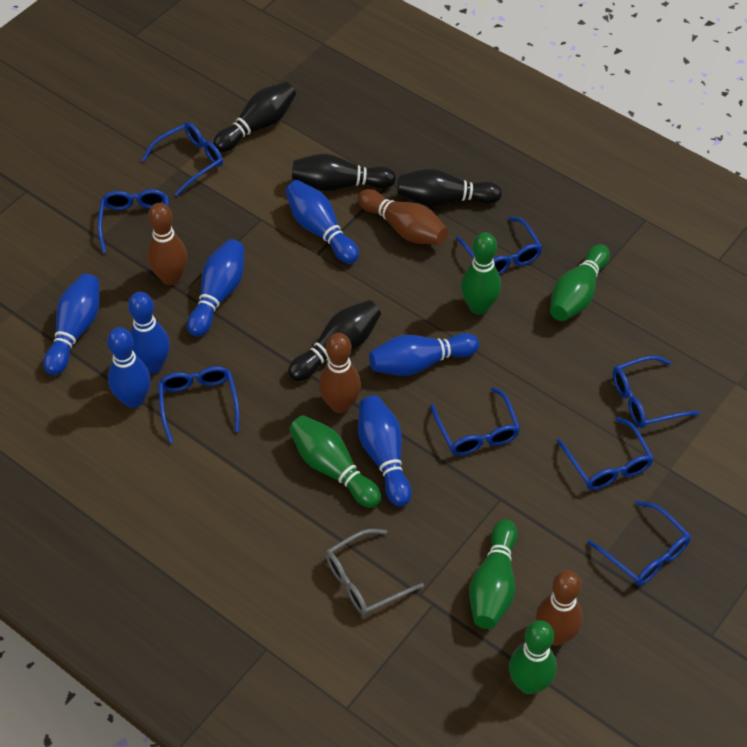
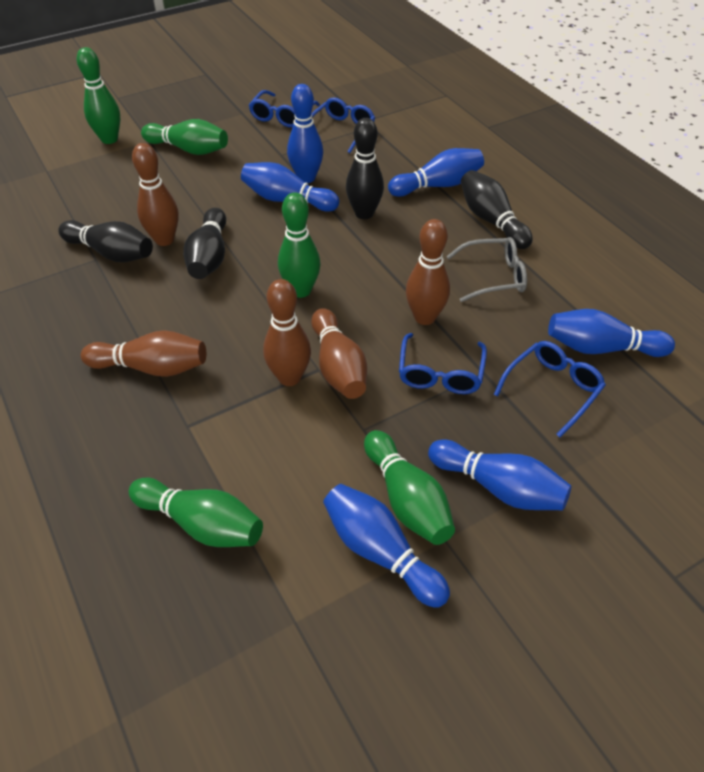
blue bowling pin: [43,273,99,375] [107,327,151,408] [128,292,170,373] [187,239,244,337] [285,180,359,264] [358,396,412,506] [369,333,479,376] = 7 -> [241,162,339,212] [287,84,323,183] [323,484,450,608] [388,148,484,197] [428,440,572,510] [548,309,675,357] = 6
blue glasses: [98,189,169,253] [142,122,223,196] [158,366,239,443] [430,387,520,456] [456,216,542,275] [557,417,654,490] [587,501,691,586] [613,356,700,428] = 8 -> [249,90,320,128] [311,97,375,153] [399,333,487,394] [493,341,606,437] = 4
brown bowling pin: [147,203,187,285] [319,333,361,414] [357,189,448,245] [536,570,583,646] = 4 -> [81,330,206,377] [132,143,179,246] [263,279,311,386] [311,308,367,399] [406,219,450,325] = 5

